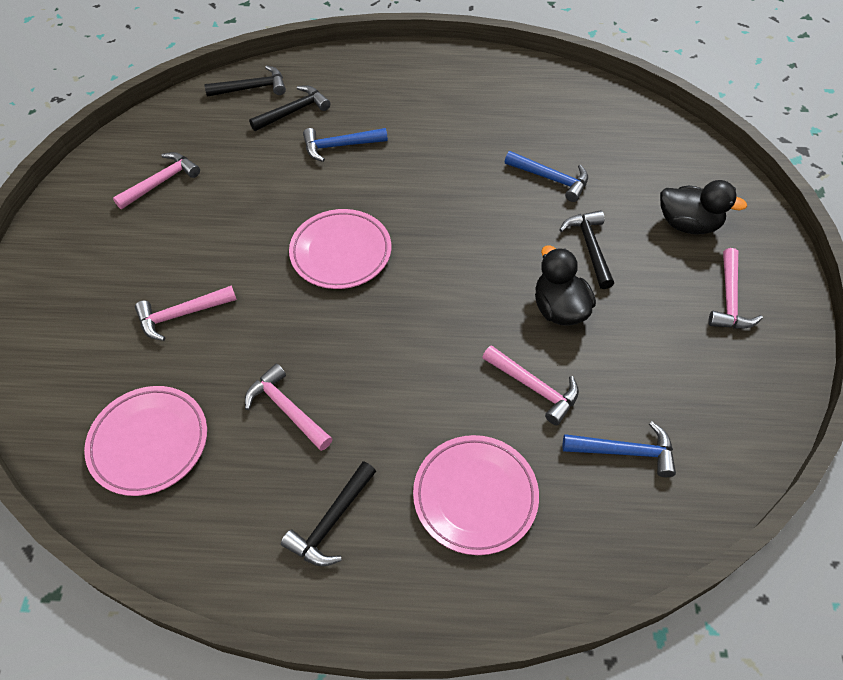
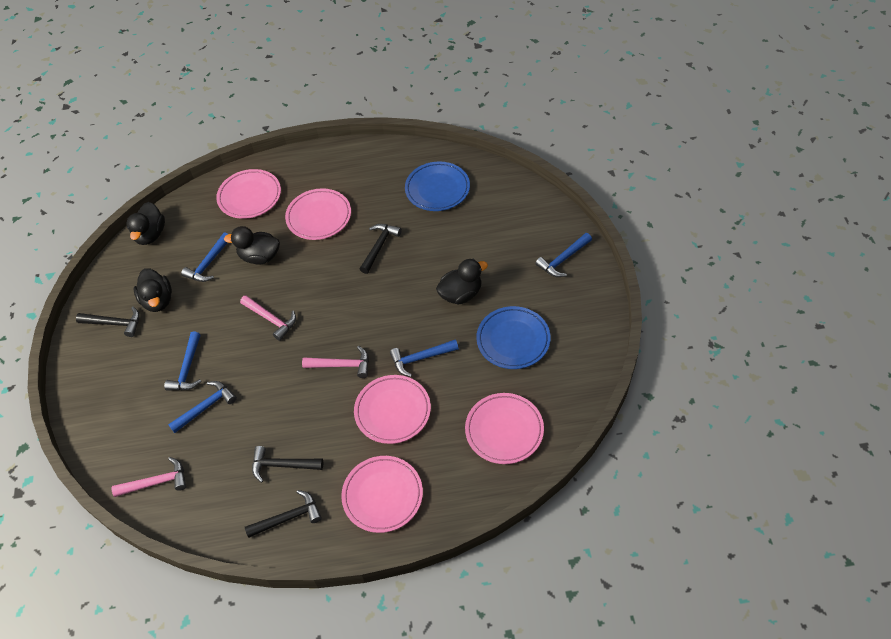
black duck: [535,245,596,326] [660,180,747,234] = 2 -> [126,202,165,245] [134,268,172,312] [224,226,280,265] [436,259,488,304] = 4
blue hammer: [303,128,388,162] [504,151,588,202] [563,422,676,477] = 3 -> [164,332,202,391] [168,381,237,433] [181,232,228,282] [390,339,459,377] [535,233,592,277] = 5
blue plate: none = 0 -> [405,162,470,211] [476,306,551,369] = 2
pink hammer: [113,152,200,209] [135,285,237,341] [245,364,333,451] [482,345,579,425] [708,248,763,329] = 5 -> [112,457,187,497] [240,295,296,341] [302,346,369,378] = 3
pink plate: [84,386,207,496] [289,209,391,289] [413,435,539,555] = 3 -> [216,169,281,219] [285,188,351,240] [341,456,423,533] [354,375,431,444] [465,393,544,464] = 5

